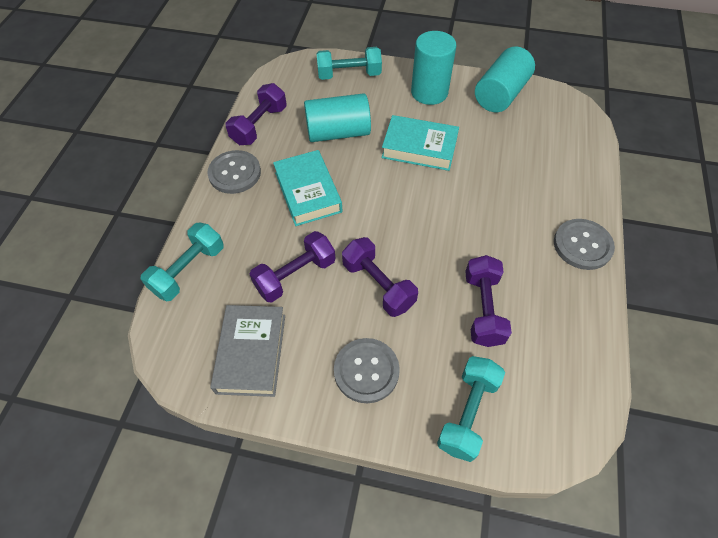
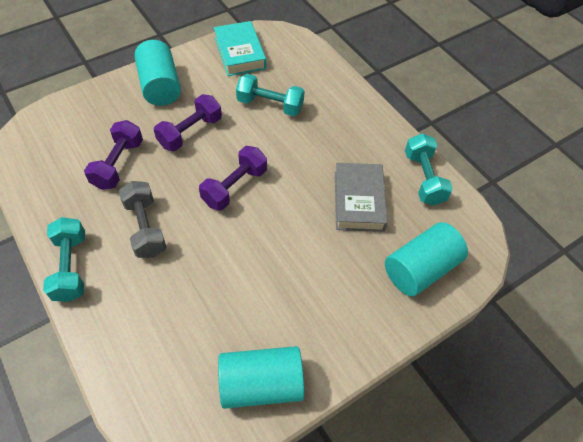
grey button: [207,150,261,194] [334,338,400,403] [554,219,615,270] = 3 -> none = 0
grey dumbbell: none = 0 -> [119,181,166,258] = 1
purple dumbbell: [226,83,287,145] [249,231,336,302] [342,237,418,317] [465,255,512,347] = 4 -> [84,120,143,190] [154,94,222,151] [199,146,267,211] = 3
turquoise book: [273,150,342,226] [381,115,459,171] = 2 -> [214,21,266,76] = 1

